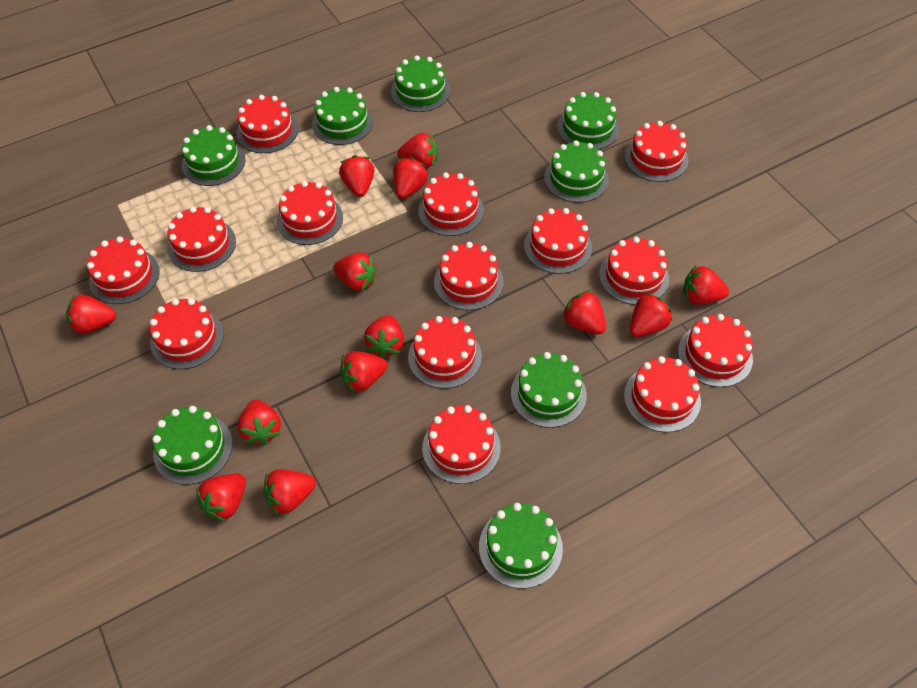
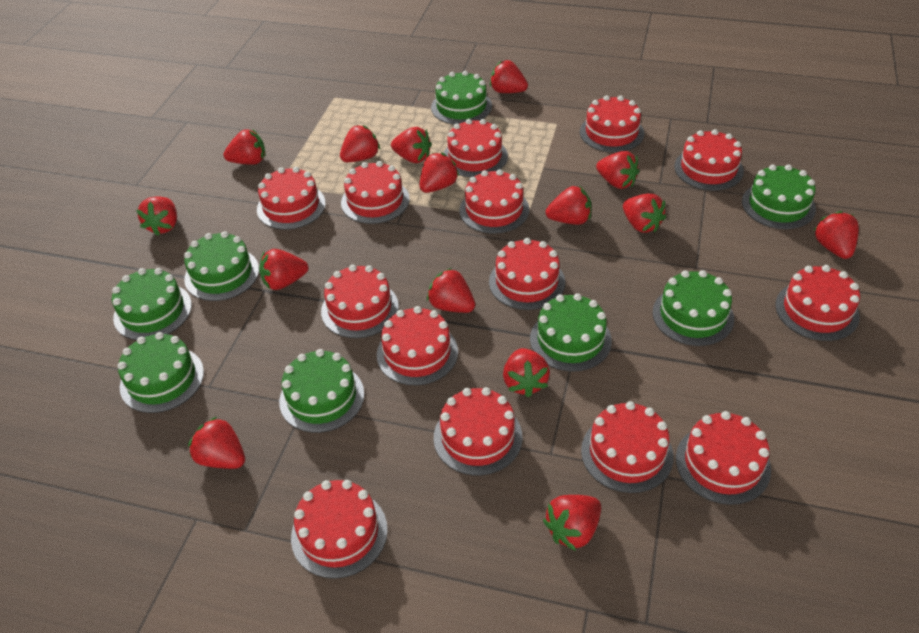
red strawberry: [66,295,116,334] [196,473,246,522] [237,399,281,445] [264,469,316,516] [333,253,377,291] [339,155,375,197] [340,351,387,393] [364,315,404,358] [393,158,428,199] [397,133,437,168] [562,290,606,334] [630,293,672,337] [683,266,729,305] = 13 -> [136,196,177,236] [188,417,245,469] [223,129,266,165] [259,249,308,290] [340,125,380,162] [391,127,432,163] [419,153,459,193] [427,268,475,313] [490,60,528,93] [503,348,550,398] [543,495,601,551] [546,186,591,225] [596,151,640,189] [623,194,666,233] [813,211,859,259] = 15

